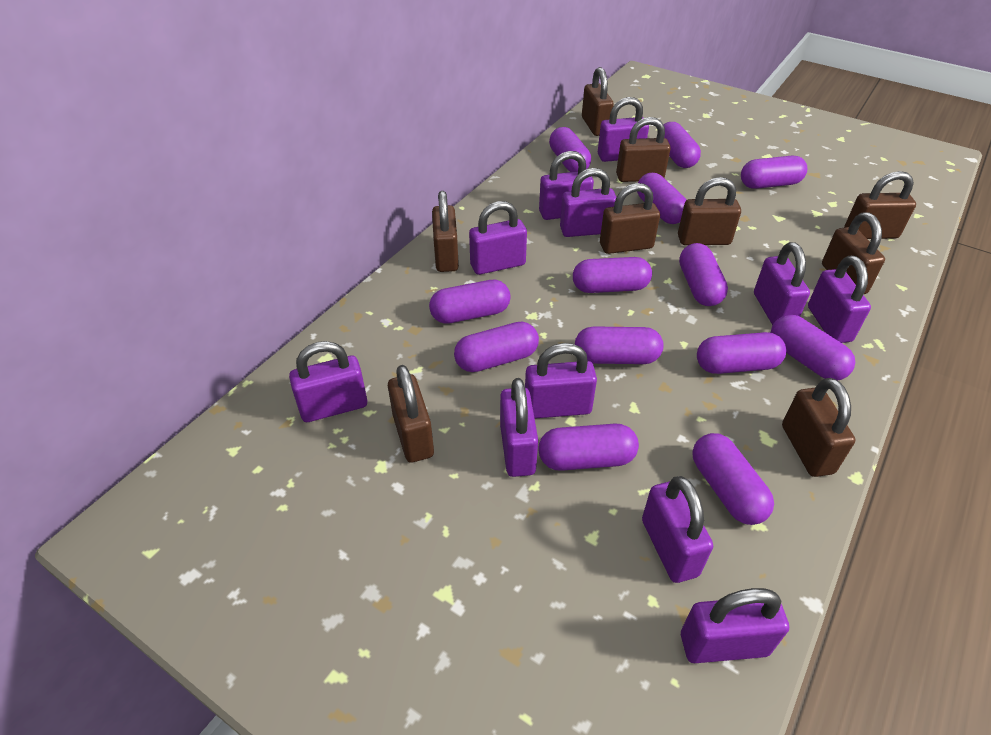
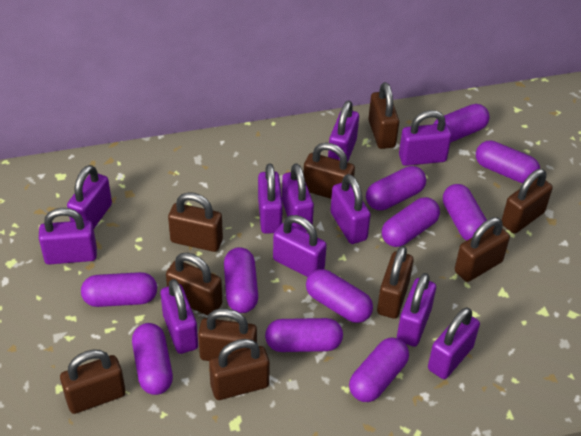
brown padlock: [388,365,434,463] [432,191,459,272] [582,67,614,136] [600,183,660,254] [616,117,671,182] [678,177,741,245] [782,378,855,477] [822,212,885,294] [844,171,916,239] = 9 -> [60,350,126,414] [166,253,222,315] [168,192,223,252] [198,308,257,361] [209,339,270,400] [303,143,355,199] [368,82,399,149] [377,246,414,319] [455,217,510,282] [502,169,553,234] = 10
purple capsule: [429,280,511,324] [454,322,539,372] [539,424,639,471] [549,127,591,172] [573,257,652,293] [575,326,664,364] [637,173,687,224] [663,122,701,168] [679,243,728,306] [692,433,774,525] [697,332,786,374] [741,156,807,189] [771,315,855,380] = 13 -> [81,272,157,307] [132,323,173,395] [224,247,258,313] [265,318,343,352] [306,269,373,323] [349,338,409,402] [366,166,426,210] [382,197,440,247] [433,104,490,143] [443,184,487,240] [476,140,540,183] = 11

